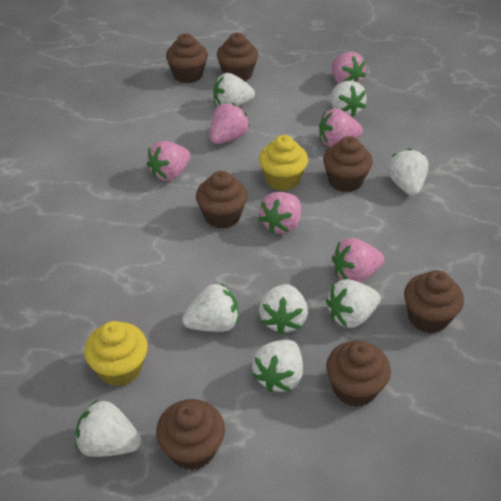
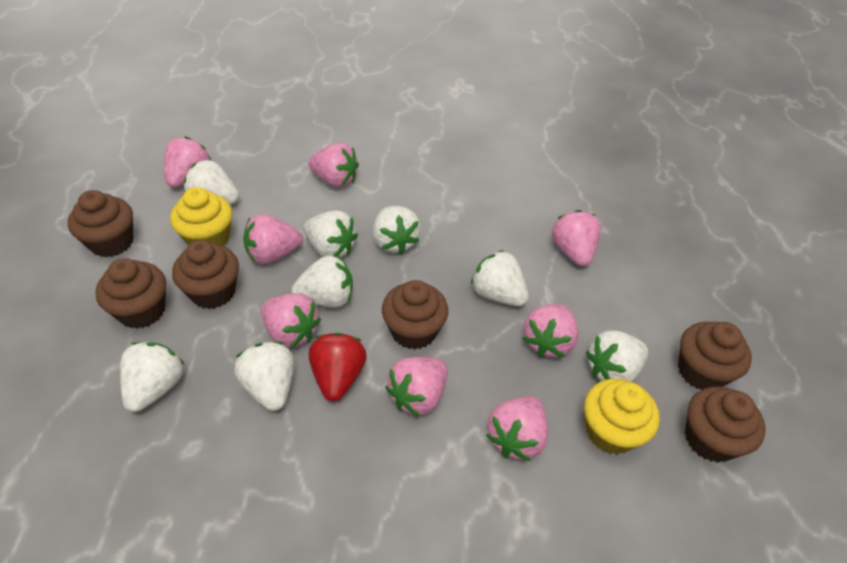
brown cupcake: [156,399,225,470] [166,34,208,83] [196,171,248,229] [217,33,258,81] [323,136,373,192] [326,341,391,407] [404,270,464,333] = 7 -> [68,190,133,257] [95,258,166,329] [172,240,239,309] [382,280,448,350] [678,322,752,390] [685,387,766,462] = 6
pink strawberry: [147,141,191,181] [210,103,249,144] [259,192,301,234] [319,108,363,147] [331,52,366,84] [332,238,384,282] = 6 -> [164,137,212,187] [243,214,303,264] [260,293,321,348] [308,143,359,188] [385,357,448,417] [486,396,548,461] [523,304,579,357] [552,210,601,266] = 8
red strawberry: none = 0 -> [309,333,367,401] = 1

